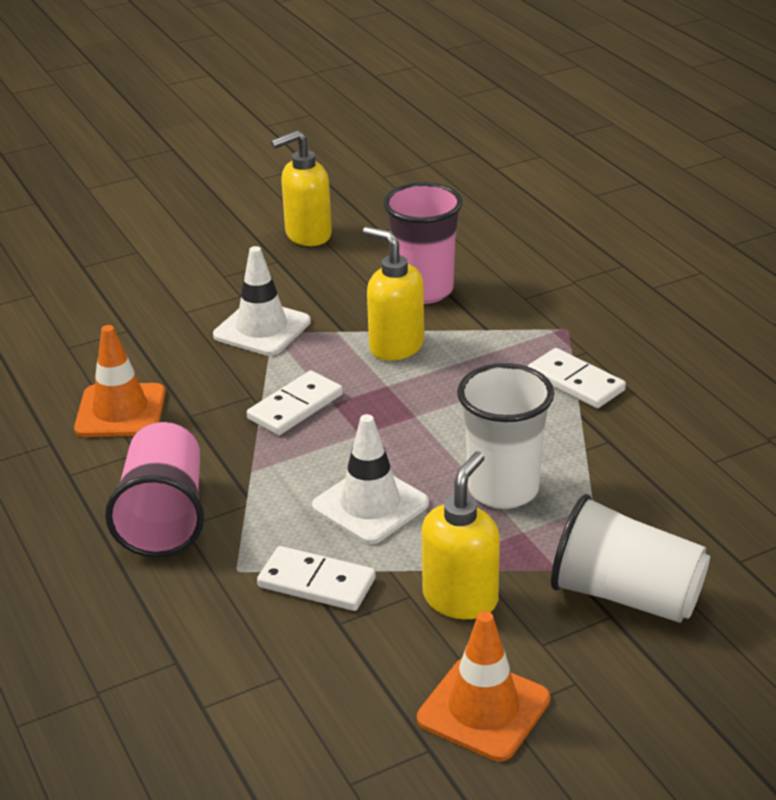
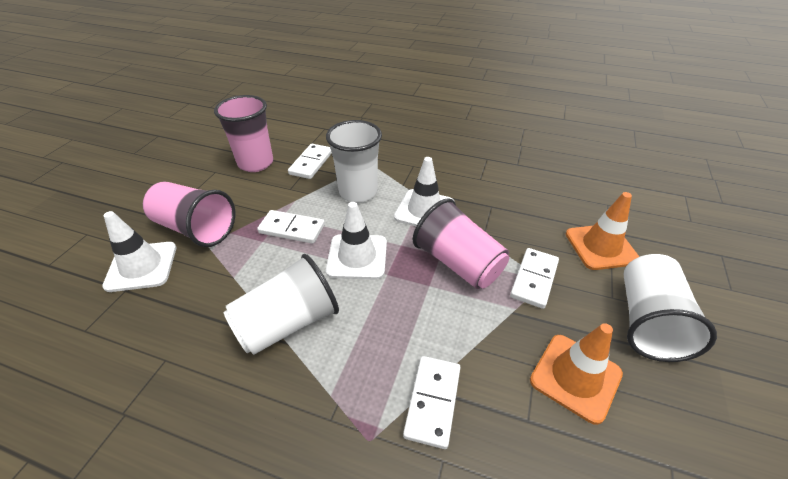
pink cup: [105,422,204,558] [383,182,463,304] = 2 -> [143,181,235,247] [214,95,273,172] [413,198,509,289] = 3
white cup: [457,363,554,509] [551,494,710,623] = 2 -> [224,254,339,355] [326,120,382,203] [623,254,717,362] = 3
white domino: [247,370,343,435] [257,546,376,611] [528,348,626,408] = 3 -> [257,210,325,244] [288,144,332,179] [403,356,460,449] [510,248,559,309] = 4
white traffic cone: [213,246,311,356] [312,414,429,544] = 2 -> [102,211,176,292] [326,202,387,280] [394,157,454,226] = 3
yellow soap dispenser: [271,130,332,246] [363,227,424,361] [422,452,500,619] = 3 -> none = 0

